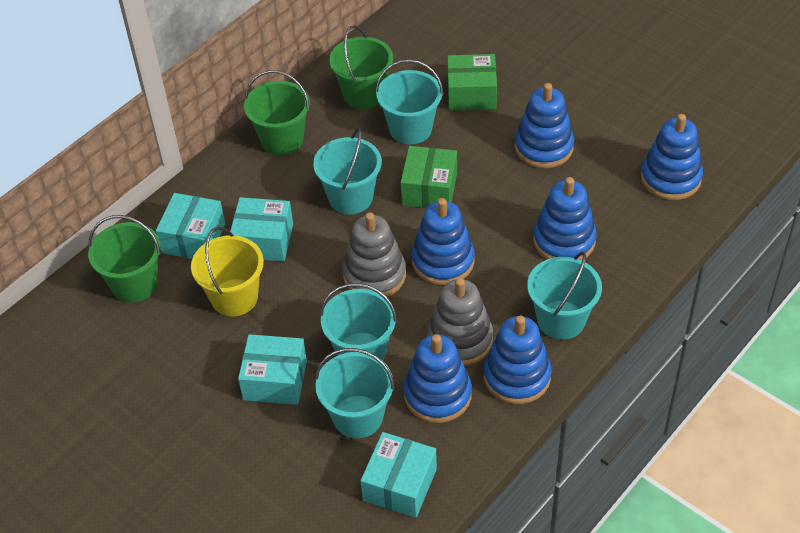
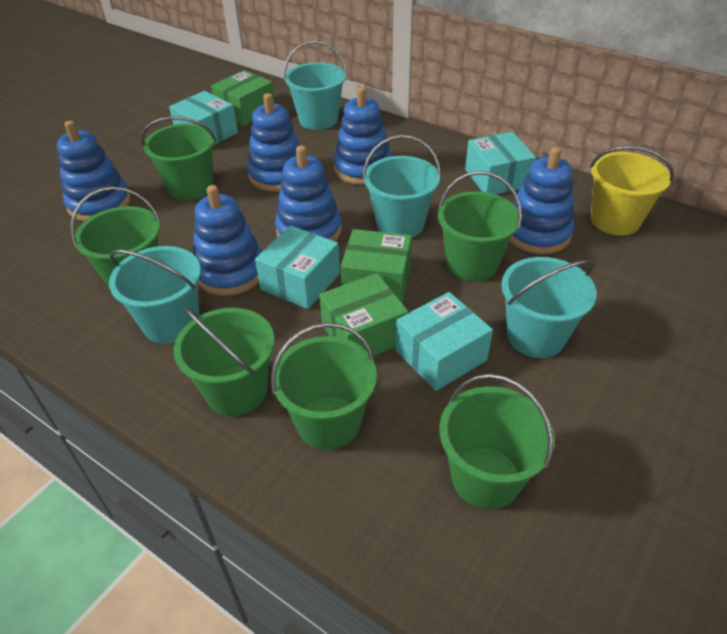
green box: [400,146,457,208] [447,54,497,111] = 2 -> [211,70,275,126] [319,273,408,356] [340,229,412,303] = 3
green bucket: [88,215,161,303] [244,70,310,155] [329,25,393,109] = 3 -> [71,186,160,289] [141,116,216,200] [174,307,275,416] [271,322,377,450] [438,171,522,281] [439,374,555,509] = 6
grey stacking toy: [342,212,406,297] [427,278,493,366] = 2 -> none = 0
turquoise bucket: [313,128,382,214] [315,348,395,438] [320,283,397,361] [375,59,443,145] [527,252,602,340] = 5 -> [109,246,201,344] [284,41,347,130] [362,135,441,237] [501,257,597,358] = 4

